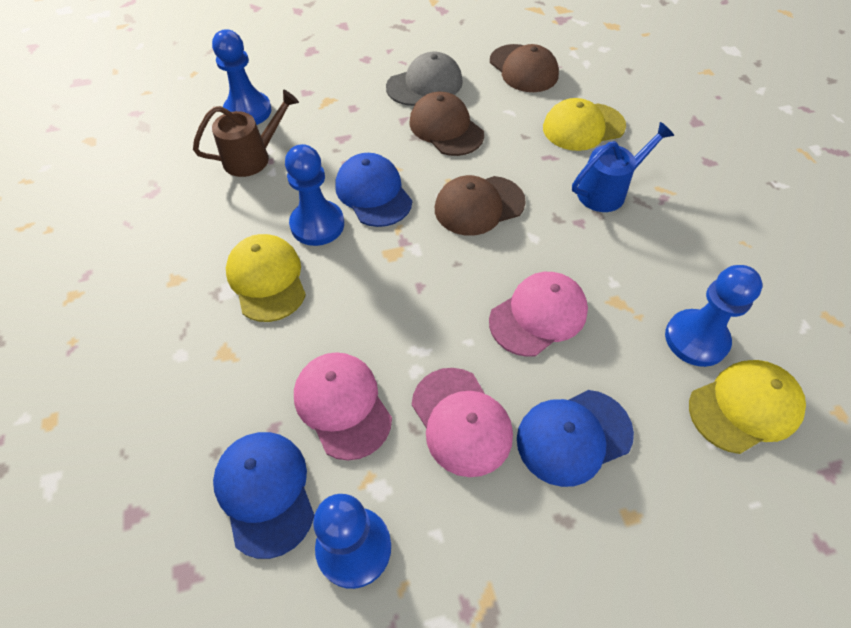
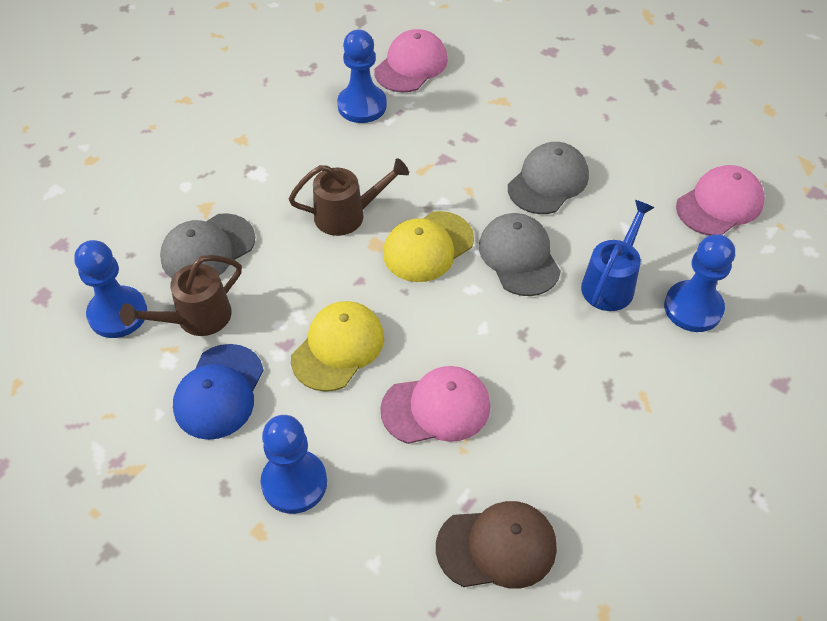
blue cap: [213,432,314,559] [335,153,412,227] [517,390,634,487] = 3 -> [173,344,264,440] = 1
brown cap: [409,92,484,156] [435,175,526,236] [490,44,559,92] = 3 -> [436,501,557,589] = 1
brown watering can: [193,90,299,177] = 1 -> [120,255,242,336] [289,158,409,236] = 2
grey cap: [386,51,463,106] = 1 -> [160,213,255,278] [479,213,561,296] [508,142,589,214] = 3
yellow cap: [226,234,306,322] [543,98,626,151] [689,360,806,454] = 3 -> [291,301,384,392] [383,211,474,282] = 2

